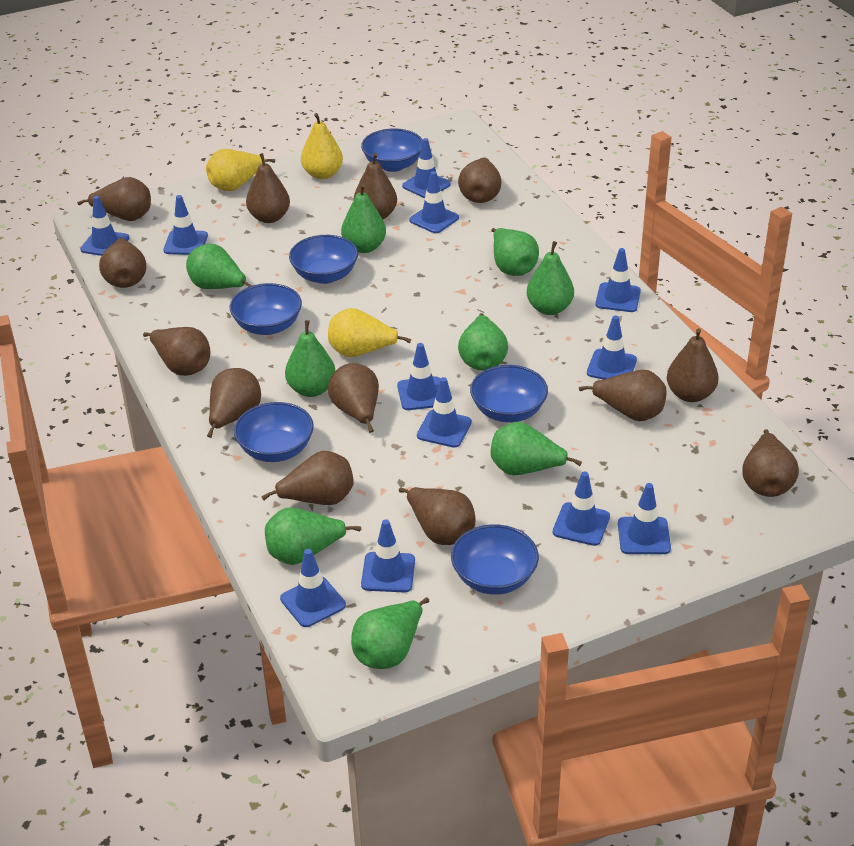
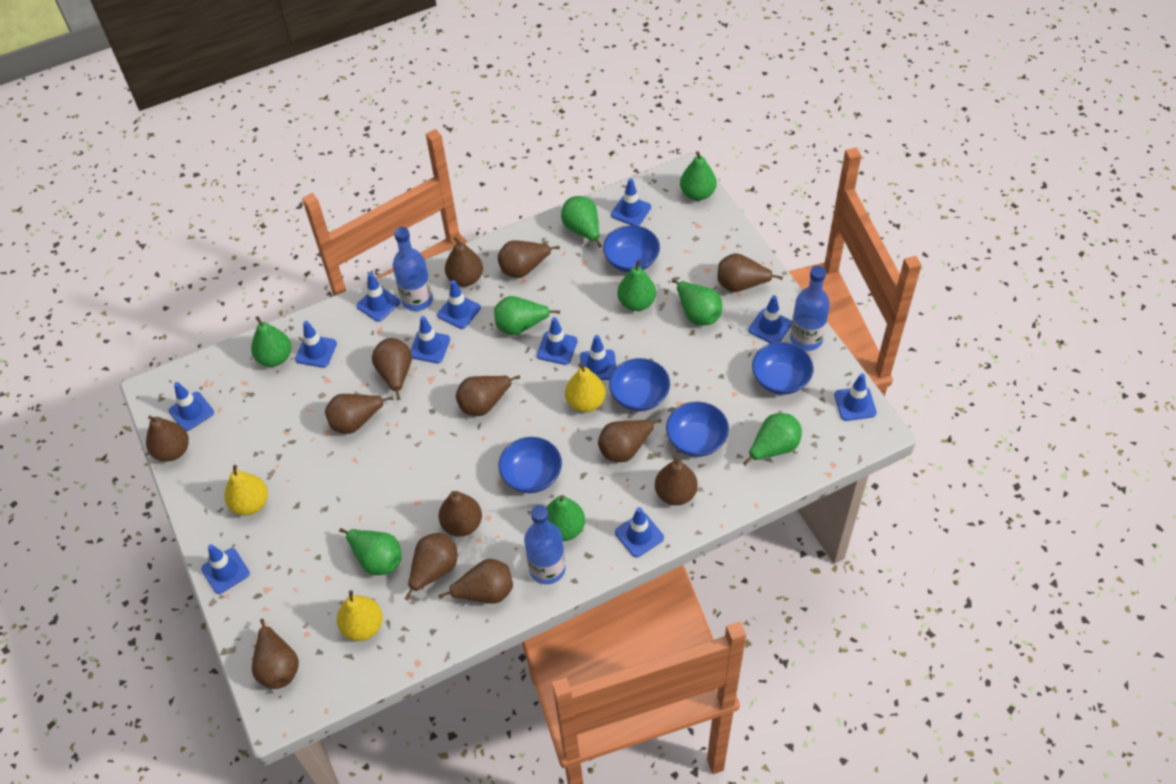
blue bottle: none = 0 -> [393,227,433,311] [524,505,566,584] [790,266,830,351] = 3
blue bowl: [230,283,302,335] [234,402,314,462] [289,235,358,284] [361,128,423,172] [451,524,539,595] [470,365,548,422] = 6 -> [498,437,562,493] [603,225,660,273] [609,358,670,411] [666,402,729,457] [752,342,813,395] = 5

